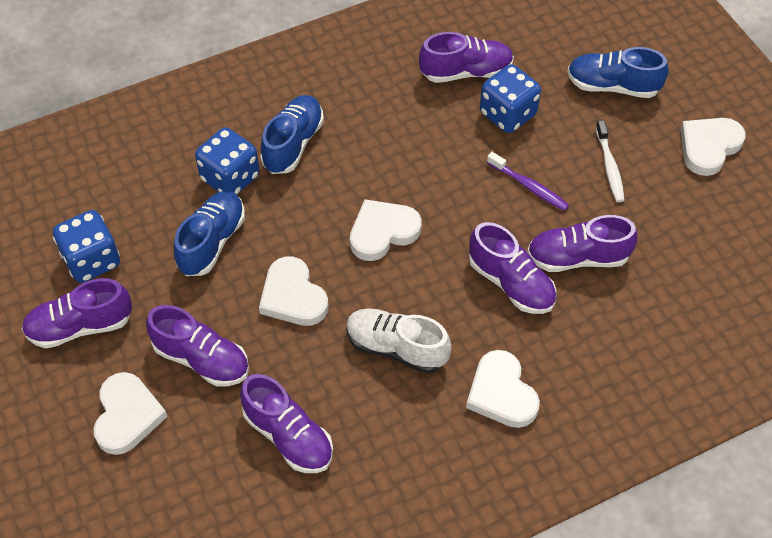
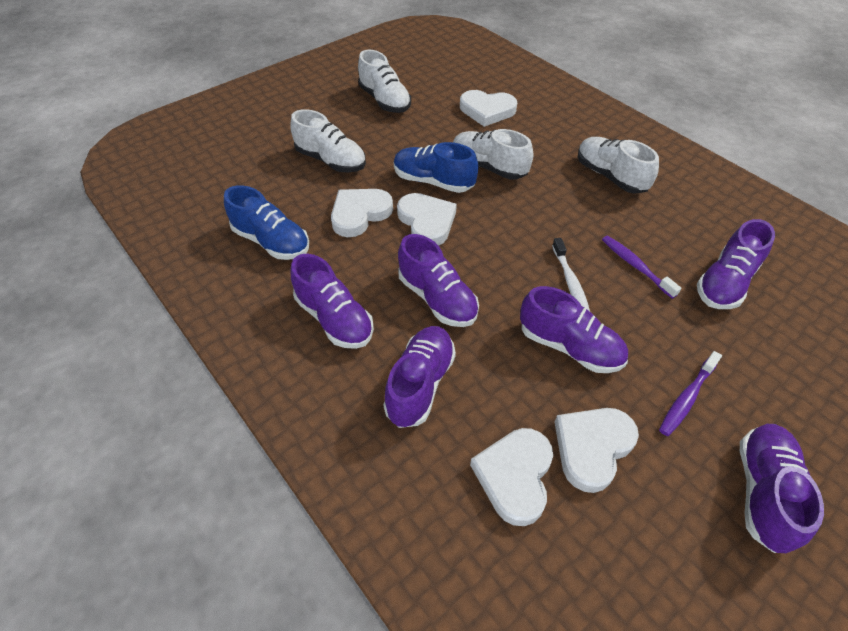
blue dice: [53,210,120,283] [195,127,260,194] [480,64,541,133] = 3 -> none = 0
blue shoe: [173,191,245,276] [260,95,324,174] [567,47,669,98] = 3 -> [224,185,309,260] [394,142,479,193] = 2
purple toothbrush: [487,152,569,211] = 1 -> [602,235,681,299] [659,351,722,436] = 2
white shoe: [346,308,452,373] = 1 -> [290,109,366,173] [358,50,411,113] [453,129,533,180] [578,137,659,194] = 4

